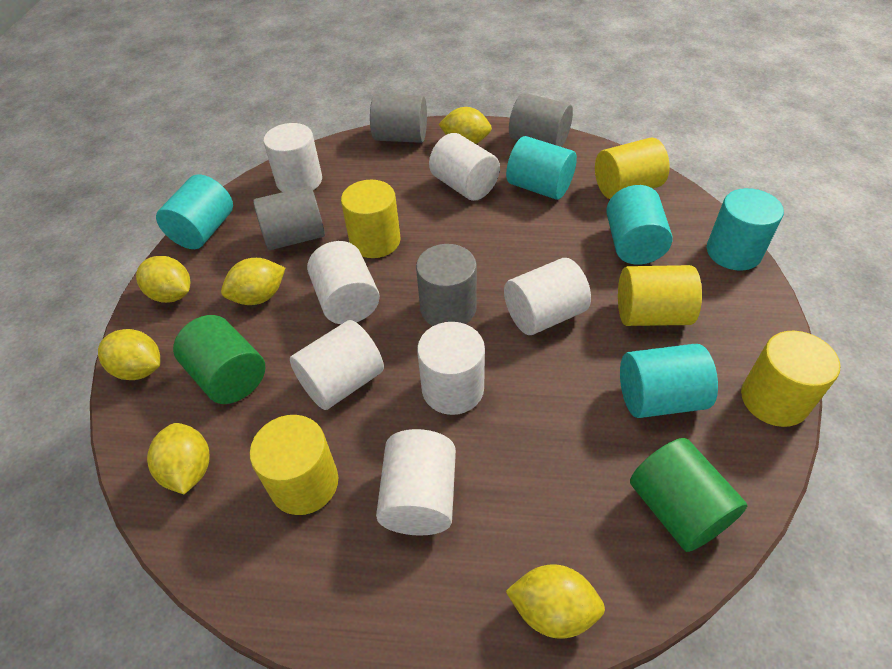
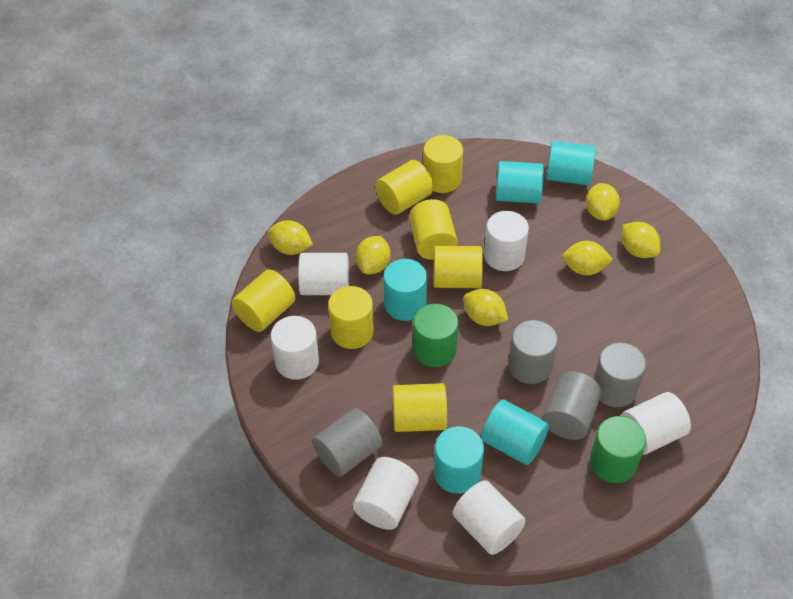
white cylinder: [263,123,322,192] [290,320,384,410] [307,241,380,324] [376,429,456,535] [417,322,485,415] [429,133,500,201] [504,258,591,335] = 7 -> [271,316,319,380] [298,253,349,295] [353,457,419,530] [453,480,526,555] [484,211,529,271] [621,392,691,455] = 6
yellow cylinder: [250,415,338,515] [341,180,401,258] [595,137,670,199] [618,265,702,326] [741,331,840,427] = 5 -> [232,270,295,332] [328,286,374,349] [375,160,434,215] [392,383,447,432] [409,199,458,260] [423,135,463,193] [433,246,483,288] = 7

